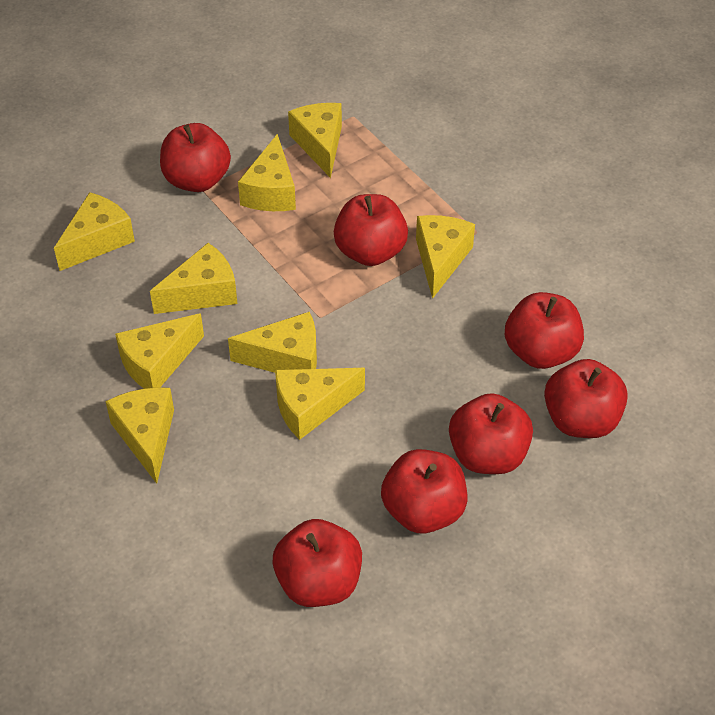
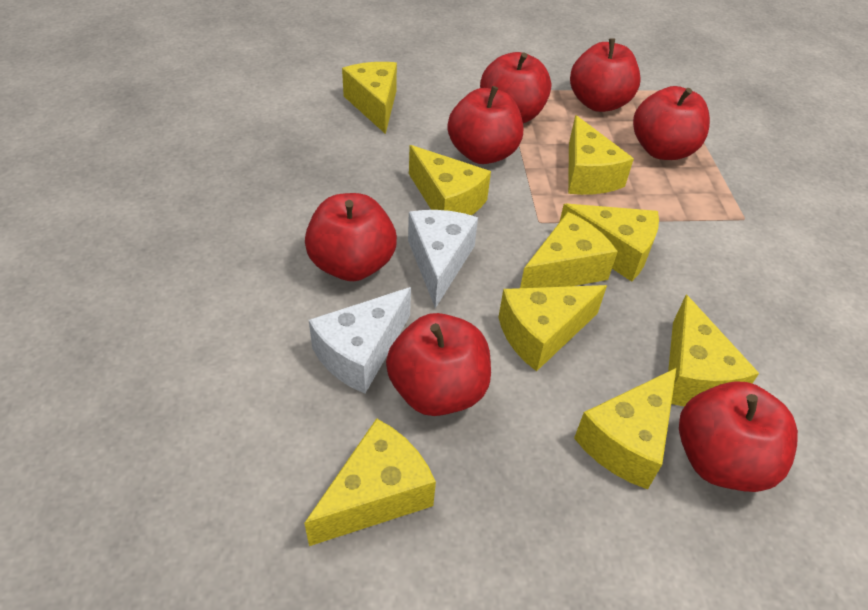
white cheese: none = 0 -> [309,287,411,394] [408,210,478,308] = 2

